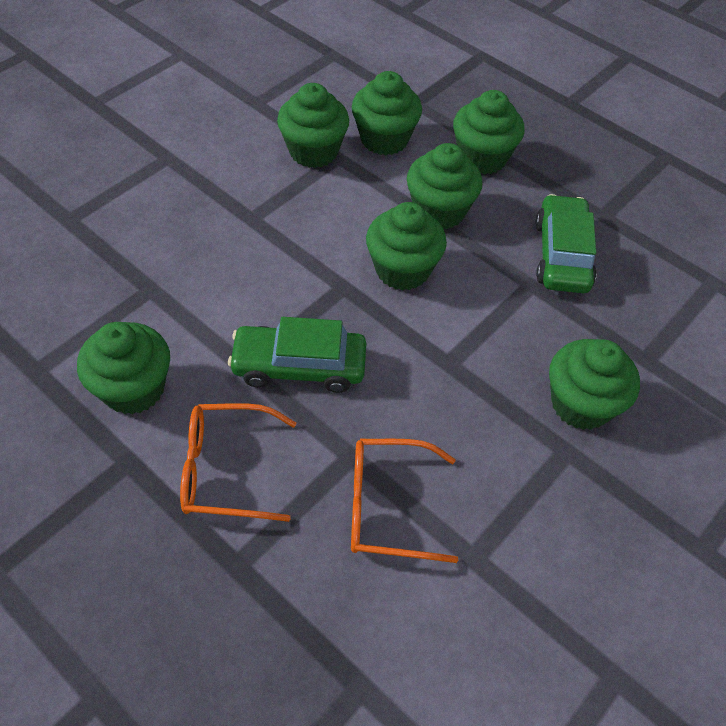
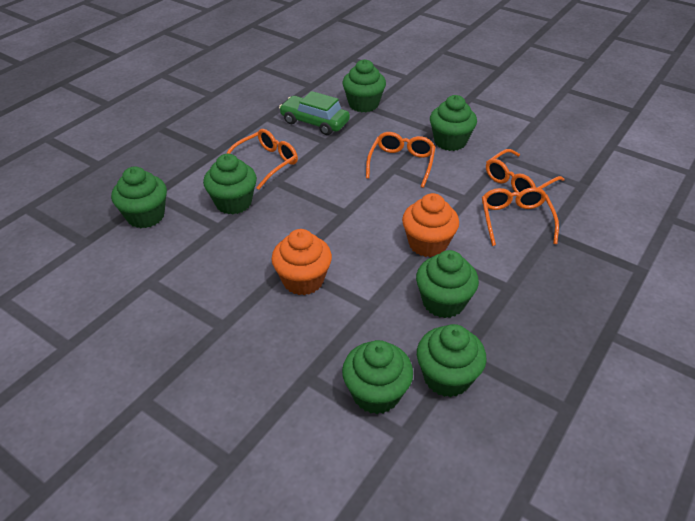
green car: [228,317,366,393] [535,194,597,293] = 2 -> [279,91,350,135] = 1
orange cupcake: none = 0 -> [272,229,332,295] [402,193,459,257] = 2
orange glasses: [180,403,296,522] [351,439,459,563] = 2 -> [226,129,298,190] [366,132,436,188] [482,187,559,246] [486,149,564,193] = 4

